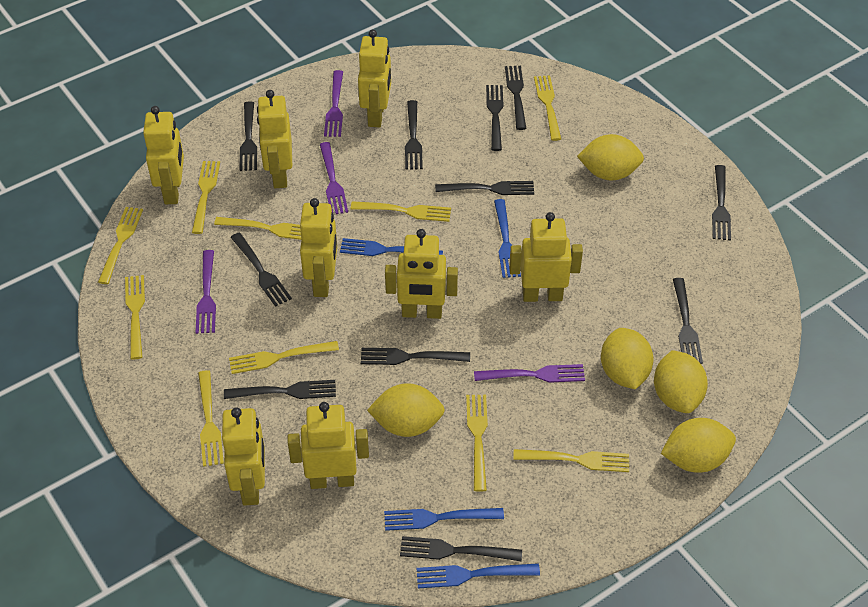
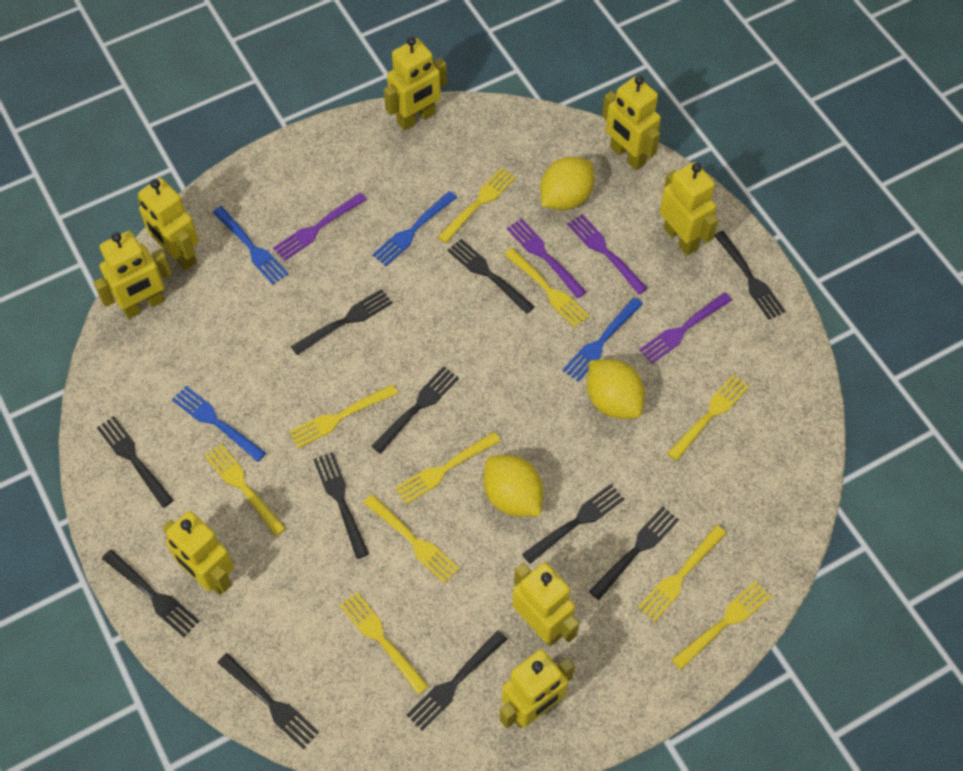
yellow lemon: [367,383,445,437] [577,134,644,180] [601,328,653,389] [654,350,708,413] [661,418,736,472] = 5 -> [483,455,543,516] [540,157,594,210] [587,359,645,419] = 3

